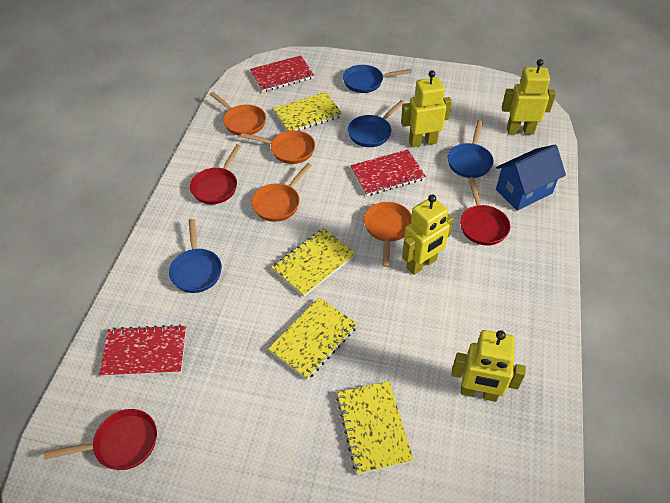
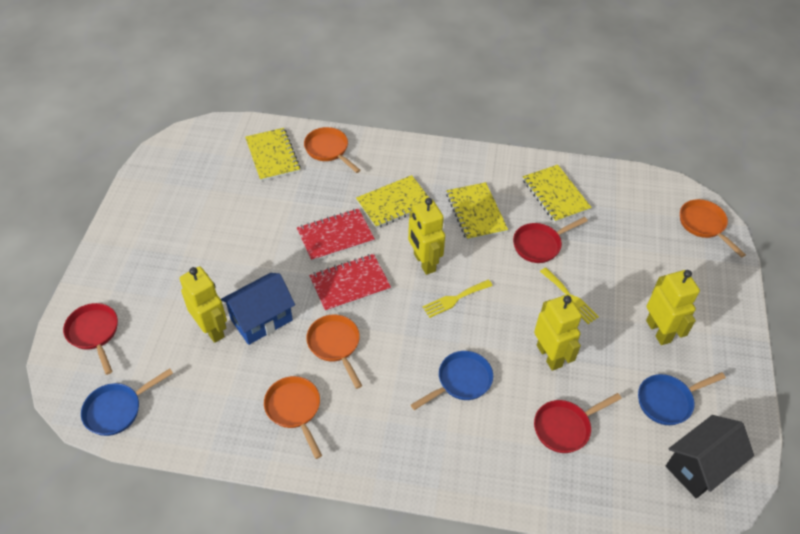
black house: none = 0 -> [666,415,754,498] = 1
blue pan: [169,219,222,293] [343,65,412,93] [348,100,405,147] [448,120,494,178] = 4 -> [81,368,173,436] [411,351,493,410] [638,372,726,425] = 3
red notebook: [99,324,186,377] [250,55,314,92] [350,150,426,196] = 3 -> [297,208,375,262] [309,254,391,312] = 2
yellow fork: none = 0 -> [422,280,493,318] [540,268,599,324] = 2

